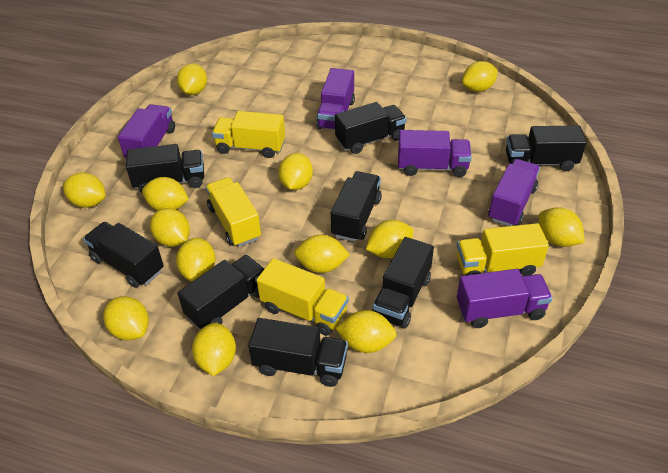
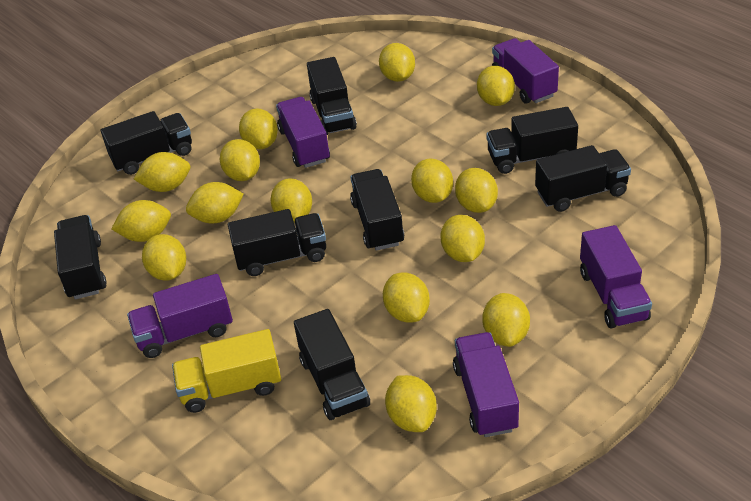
yellow lemon: [63,173,106,208] [103,296,149,340] [142,177,189,211] [150,208,190,247] [176,238,216,281] [177,64,207,95] [192,322,236,376] [278,153,313,190] [294,235,350,273] [335,310,397,353] [366,220,414,258] [462,61,498,92] [539,207,585,247] = 13 -> [111,200,171,242] [134,152,191,192] [142,234,186,281] [186,182,244,224] [220,139,260,181] [239,108,278,149] [270,178,312,223] [379,43,415,82] [383,273,430,322] [385,375,437,432] [411,159,453,203] [440,215,485,262] [455,168,498,213] [477,66,515,106] [482,293,530,347] = 15
yellow truck: [205,177,261,247] [212,111,285,158] [257,258,348,336] [457,223,549,276] = 4 -> [172,329,281,413] = 1

